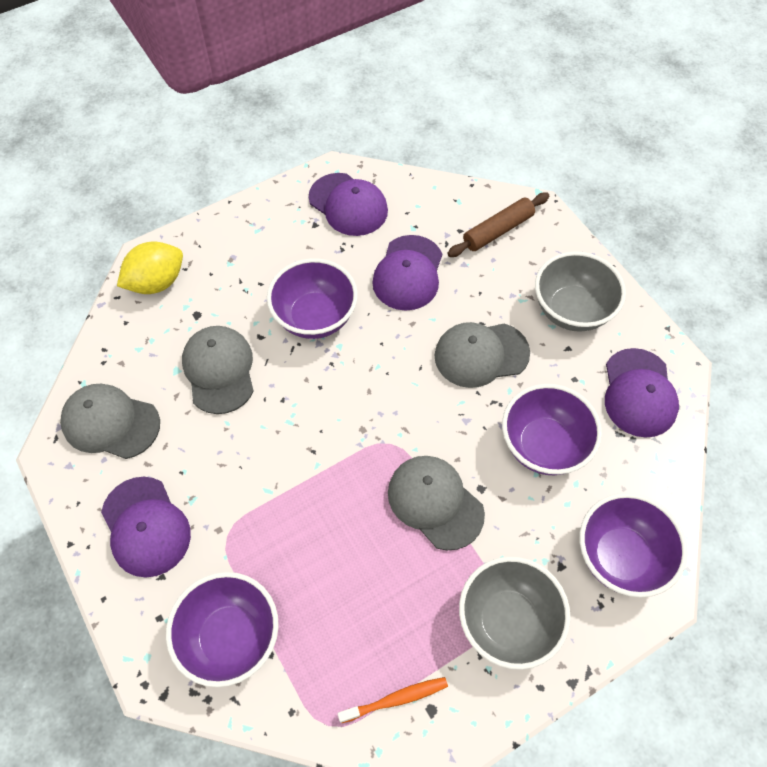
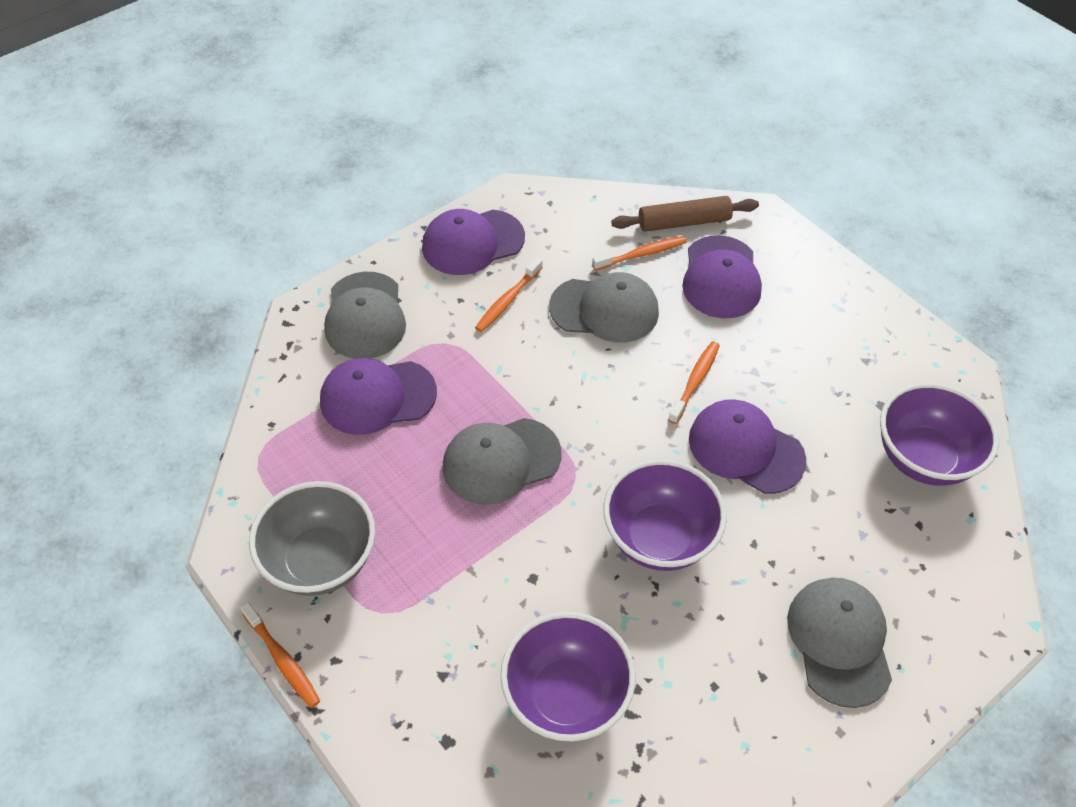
grey bowl: [459,557,571,670] [535,251,626,332] = 2 -> [249,481,375,596] = 1
orange toothbrush: [338,677,448,723] = 1 -> [240,602,320,708] [475,257,543,332] [592,236,687,271] [668,341,720,424] = 4
purple bowl: [166,572,279,687] [267,258,358,339] [502,384,602,475] [580,493,688,598] = 4 -> [500,612,636,742] [603,459,727,571] [880,383,999,486] = 3
yellow lemon: [117,242,183,294] = 1 -> none = 0

